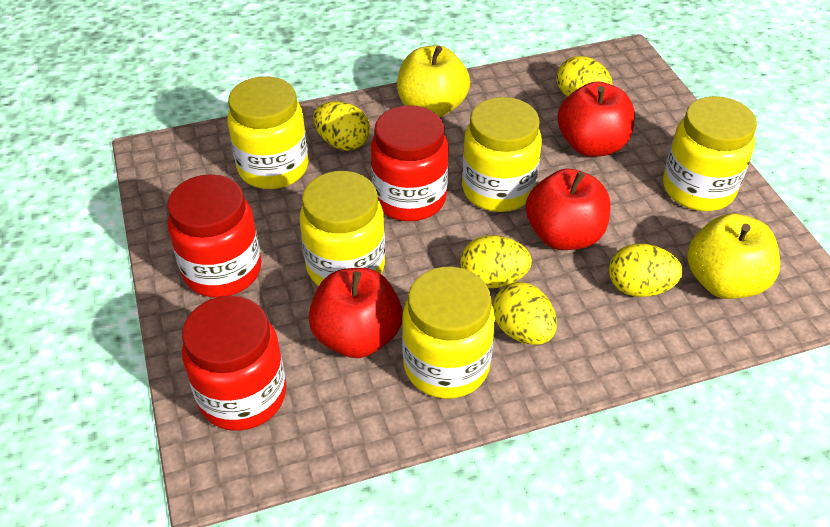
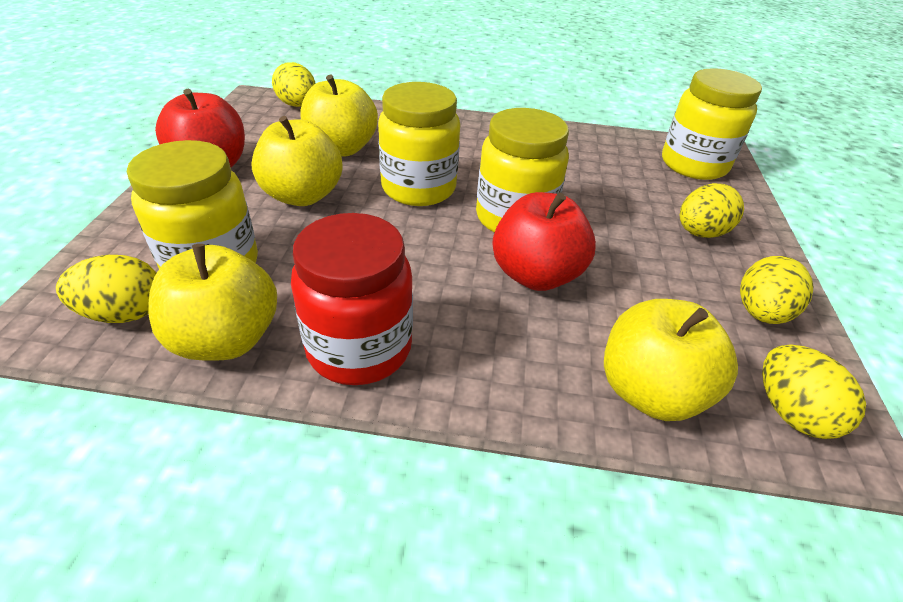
red apple: [308,268,403,358] [526,168,611,250] [558,81,635,157] = 3 -> [155,89,245,167] [493,192,596,291] = 2
red jar: [167,174,262,297] [182,296,286,431] [371,105,449,221] = 3 -> [291,213,413,385] = 1
yellow apple: [397,45,470,117] [687,213,780,299] = 2 -> [148,244,277,361] [251,116,343,206] [300,75,378,157] [604,299,738,421] = 4
yellow jar: [227,76,309,189] [299,171,385,286] [402,267,495,399] [462,97,542,212] [663,96,757,211] = 5 -> [127,140,258,269] [378,82,460,206] [476,108,569,233] [662,68,762,180] = 4

